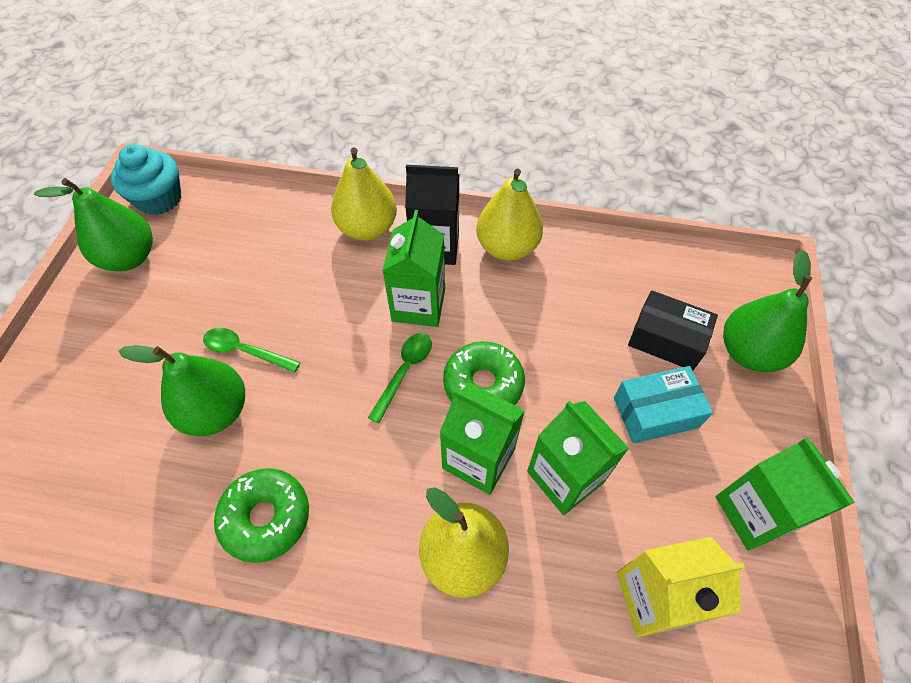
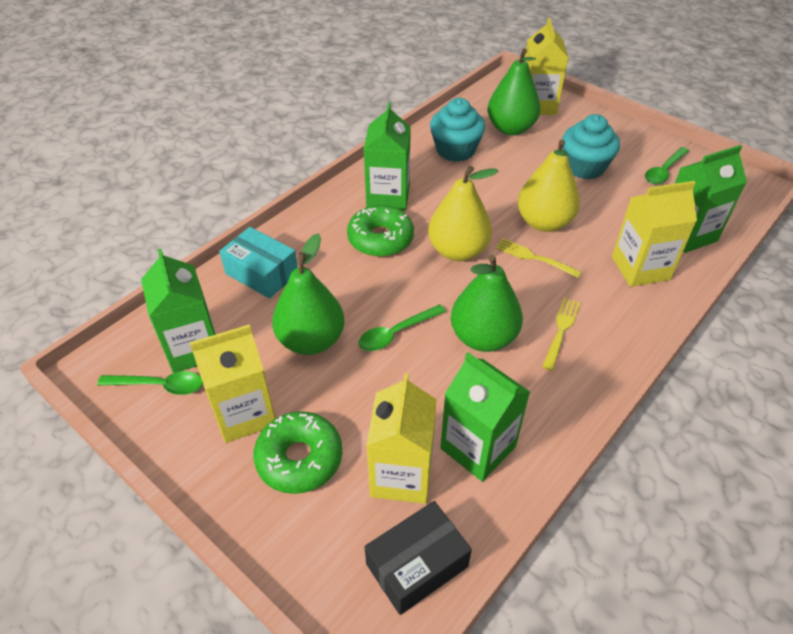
black carton: [405,165,459,265] = 1 -> none = 0
green spoon: [203,328,300,373] [368,333,432,423] = 2 -> [97,371,203,395] [359,304,446,351] [645,147,689,184] = 3
turquoise cupcake: [111,144,181,215] = 1 -> [430,98,485,162] [562,114,620,179] = 2
yellow carton: [617,537,745,637] = 1 -> [190,324,276,443] [366,373,437,504] [524,18,569,115] [612,181,697,287] = 4
yellow fork: none = 0 -> [495,238,582,278] [542,298,580,371] = 2
yellow pear: [331,148,397,241] [419,487,509,598] [476,168,543,261] = 3 -> [428,166,498,261] [518,139,580,232] = 2

